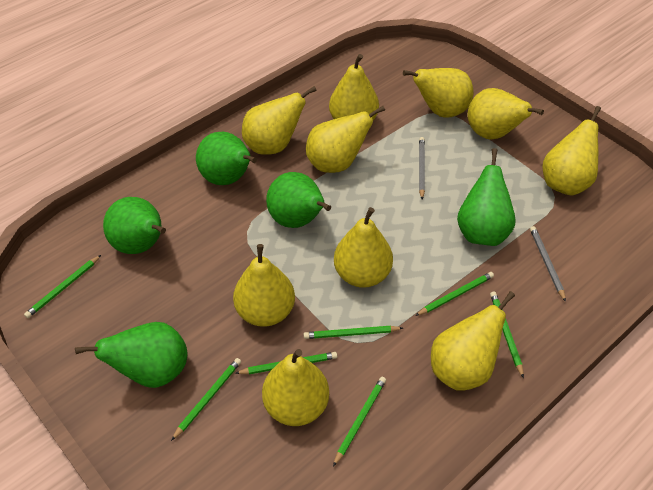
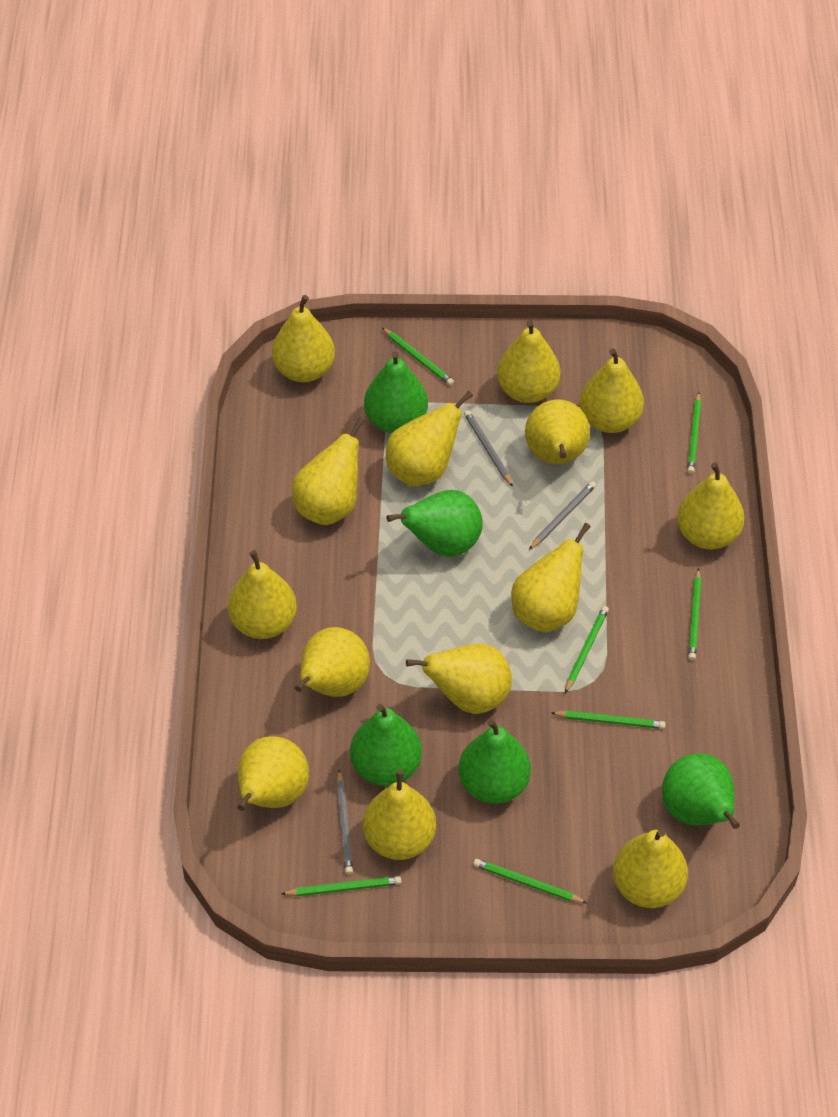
grey pencil: [419,137,425,199] [530,226,566,302] = 2 -> [337,770,353,875] [464,410,513,487] [529,481,596,550] = 3
yellow pear: [233,244,295,327] [242,86,317,155] [262,349,329,426] [306,106,385,173] [329,54,379,120] [334,207,393,288] [403,68,473,118] [431,291,515,391] [467,88,544,140] [542,106,601,196] = 10 -> [228,550,297,639] [237,736,309,811] [272,295,335,382] [292,417,365,525] [295,627,370,697] [363,770,436,860] [386,391,473,486] [406,644,512,714] [497,320,561,403] [511,523,591,632] [525,400,590,464] [579,348,644,433] [613,829,688,908] [677,462,745,550] = 14

